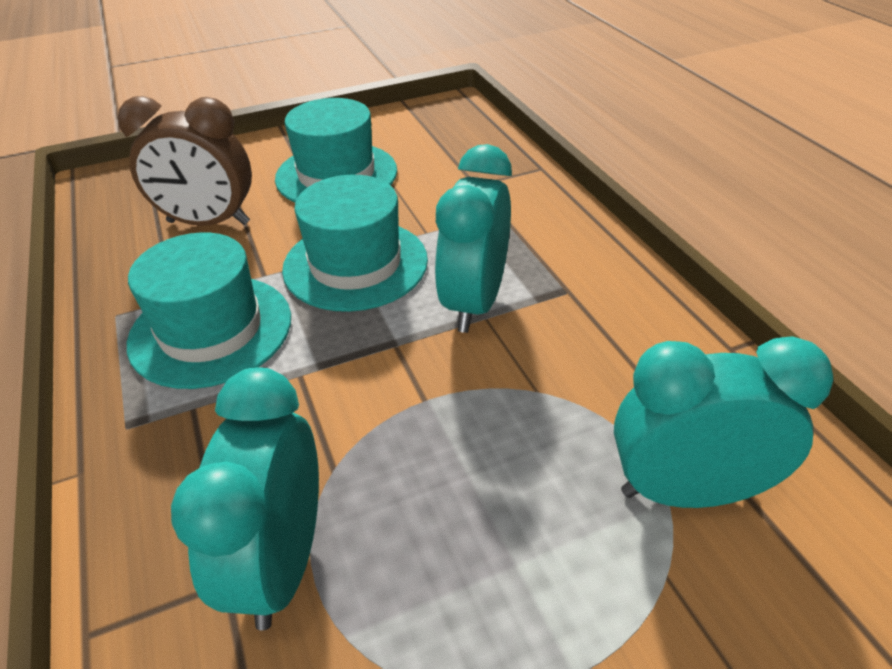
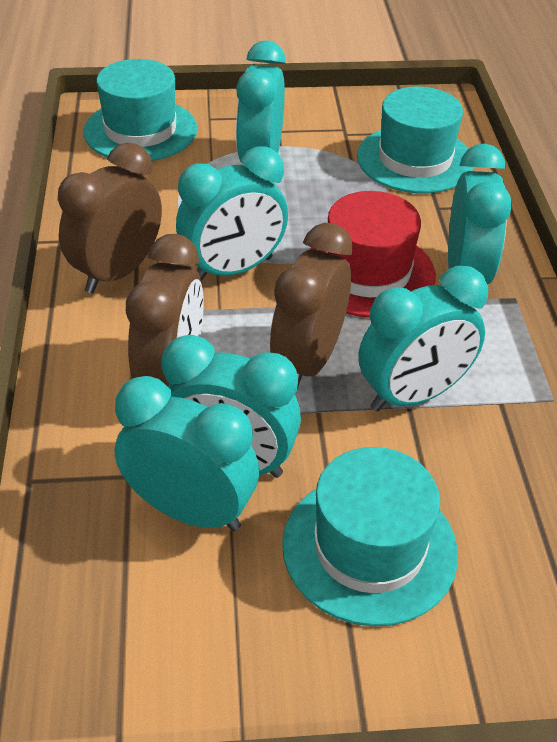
brown clock: [118,96,252,226] = 1 -> [58,142,162,294] [126,234,204,387] [270,223,352,389] = 3
red hat: none = 0 -> [310,191,436,318] = 1
turquoise clock: [171,367,319,630] [435,144,512,333] [614,336,833,508] = 3 -> [115,376,259,531] [161,335,301,478] [176,146,288,281] [236,40,286,163] [359,266,488,412] [448,144,512,284] = 6

